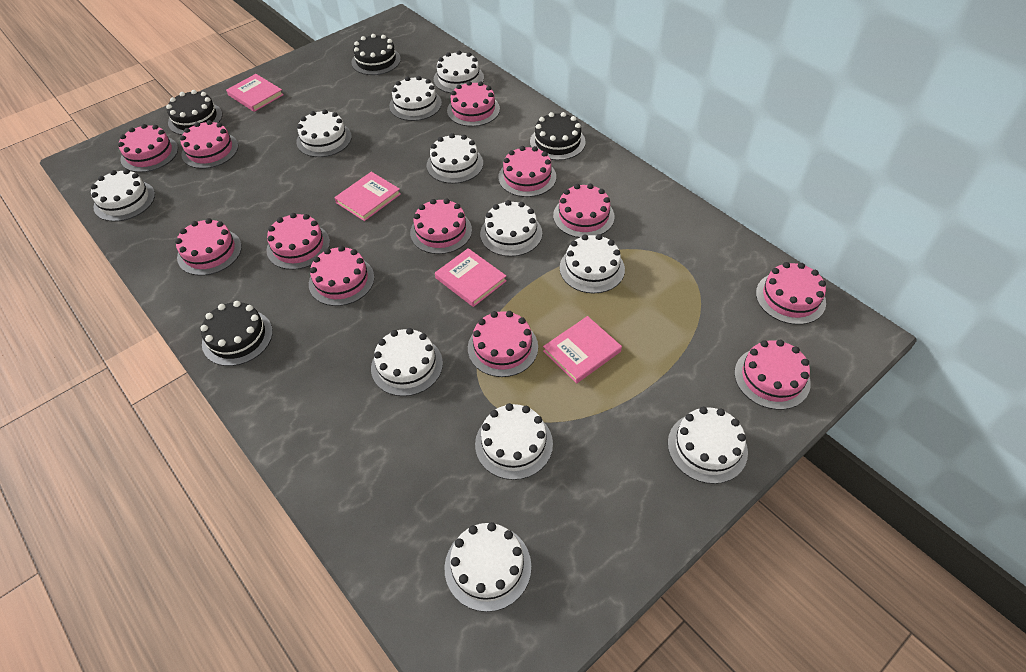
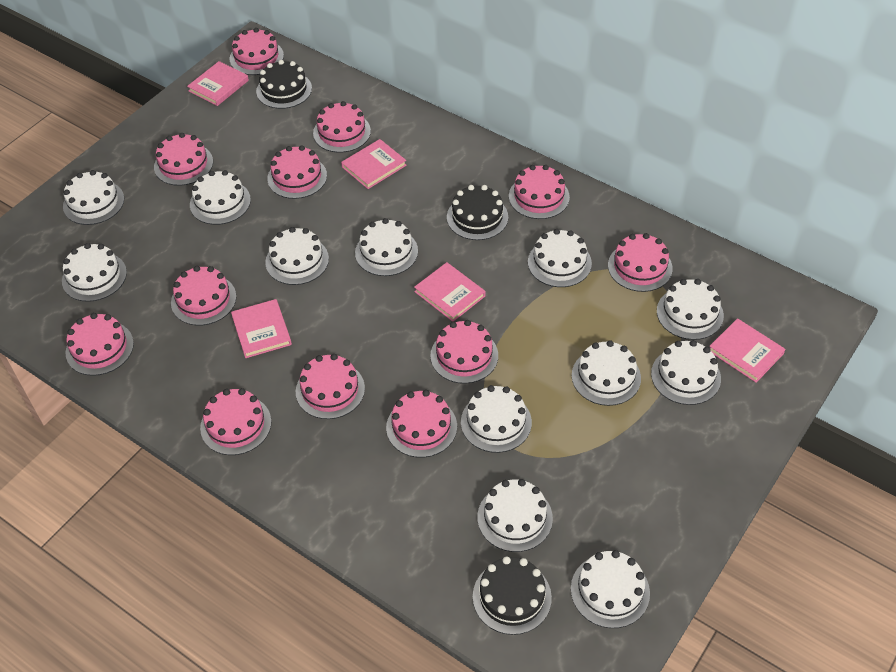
black cake: [166,90,222,135] [200,301,273,366] [351,34,401,75] [530,112,586,160] = 4 -> [256,60,312,109] [447,185,508,240] [473,556,552,635] = 3
pink book: [226,74,284,112] [334,172,401,221] [435,248,507,307] [543,316,622,383] = 4 -> [187,61,249,106] [231,299,292,358] [341,139,407,189] [414,262,486,322] [709,318,785,383] = 5
white cake: [91,169,155,222] [296,109,352,157] [371,328,443,396] [389,76,442,121] [427,133,483,184] [434,51,484,93] [444,522,531,612] [475,403,553,480] [480,200,542,257] [560,234,625,294] [668,407,748,484] = 11 -> [62,243,127,302] [63,170,124,225] [190,170,251,225] [265,227,329,285] [355,218,418,276] [461,385,532,453] [477,479,553,552] [528,229,592,287] [571,550,650,628] [572,340,641,406] [651,340,721,405] [657,279,724,340] = 12

